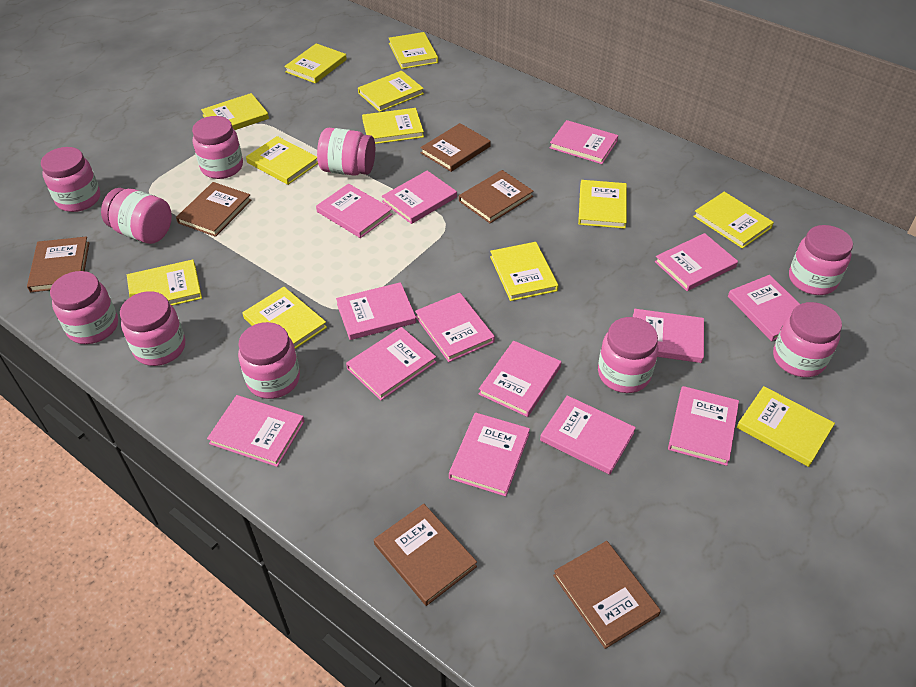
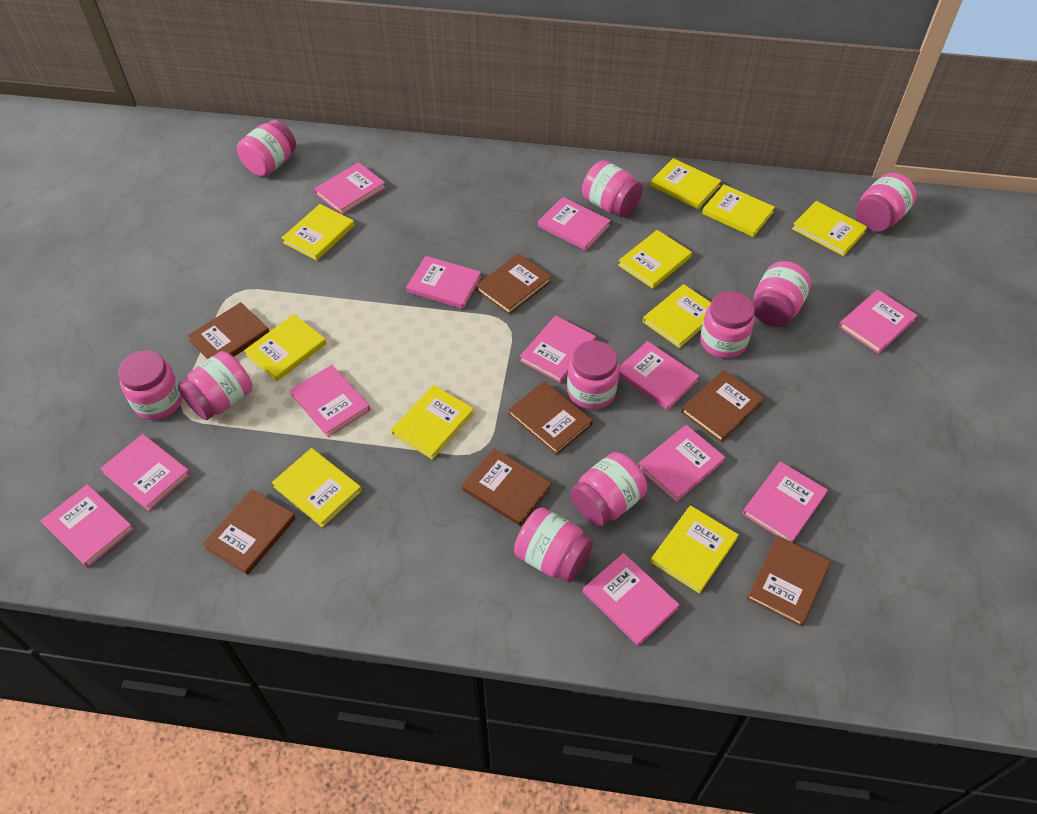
brown book: [27,236,90,292] [176,182,252,237] [374,504,477,606] [420,123,491,172] [459,170,534,223] [553,541,661,649] = 6 -> [187,302,269,359] [203,489,296,575] [462,448,551,526] [476,253,552,314] [508,381,593,455] [681,370,764,442] [747,536,831,626] = 7
pink book: [207,395,305,467] [316,183,393,238] [336,282,416,340] [346,327,436,400] [382,171,457,224] [415,293,495,362] [449,412,530,496] [479,341,561,417] [540,395,636,475] [550,120,618,164] [633,309,704,363] [655,233,738,291] [668,386,739,466] [728,275,800,341] = 14 -> [41,484,134,568] [100,434,191,511] [290,365,370,437] [314,162,386,215] [406,256,481,309] [520,315,596,383] [538,197,611,251] [583,553,679,646] [619,341,699,410] [638,425,725,502] [743,461,828,543] [839,290,918,354] = 12
yellow book: [127,260,202,306] [201,93,269,130] [242,287,327,349] [246,136,318,185] [284,43,347,84] [358,71,424,112] [362,108,424,144] [389,32,438,69] [490,242,559,301] [578,180,627,229] [693,192,774,249] [737,386,835,467] = 12 -> [244,314,327,381] [272,448,362,527] [282,204,355,261] [391,385,474,460] [618,230,692,289] [643,284,711,348] [650,158,721,209] [651,505,739,594] [702,184,775,237] [792,201,867,256] = 10

